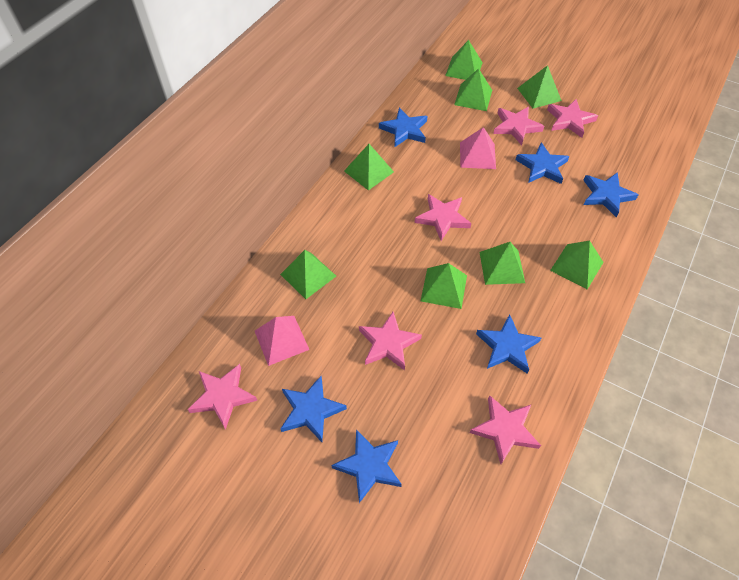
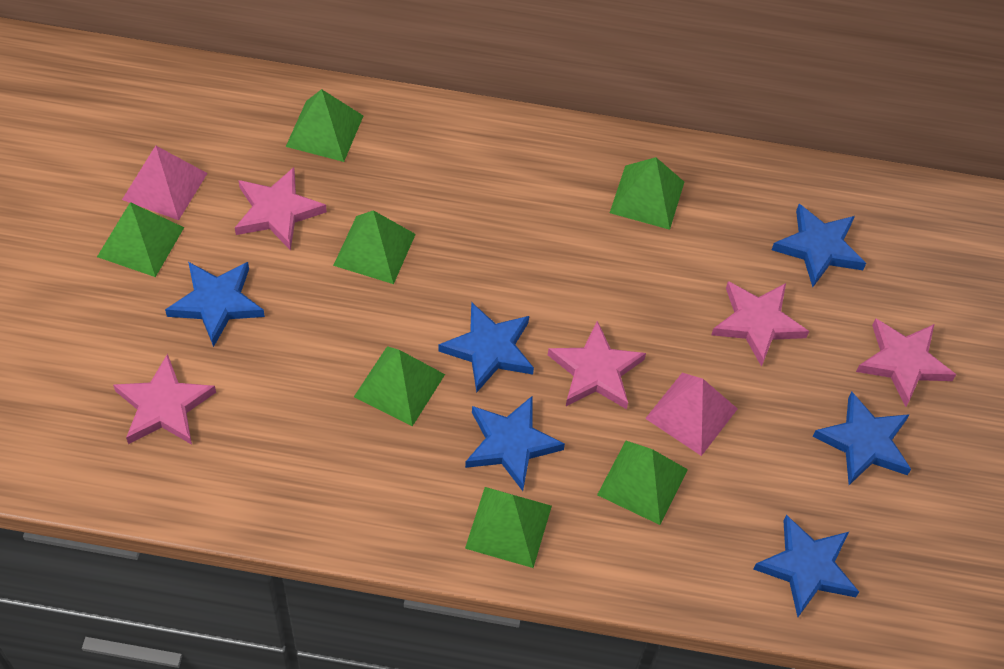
green pyramid: [280,250,336,299] [344,144,394,190] [421,263,467,309] [445,40,483,80] [454,68,492,111] [480,242,525,285] [517,65,562,109] [550,241,604,289] = 8 -> [97,202,184,277] [286,89,363,162] [333,210,416,284] [354,346,445,426] [465,487,552,568] [597,441,688,525] [610,157,684,230] = 7
pink star: [187,364,258,430] [359,312,422,371] [415,194,471,241] [470,395,541,464] [493,107,544,145] [547,99,598,138] = 6 -> [113,354,216,445] [235,167,327,251] [548,321,646,409] [711,281,809,367] [856,318,956,407] = 5

